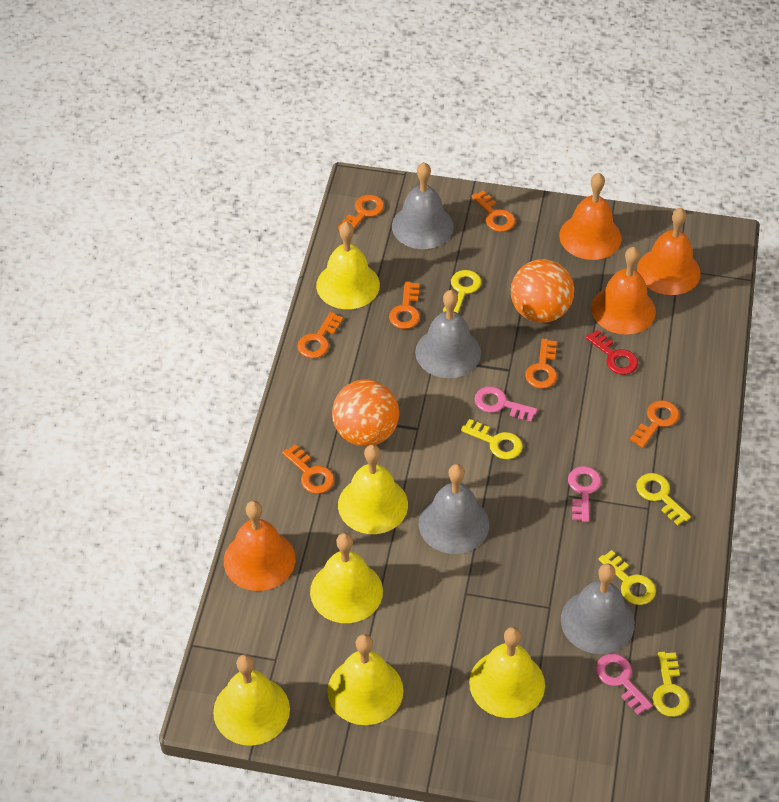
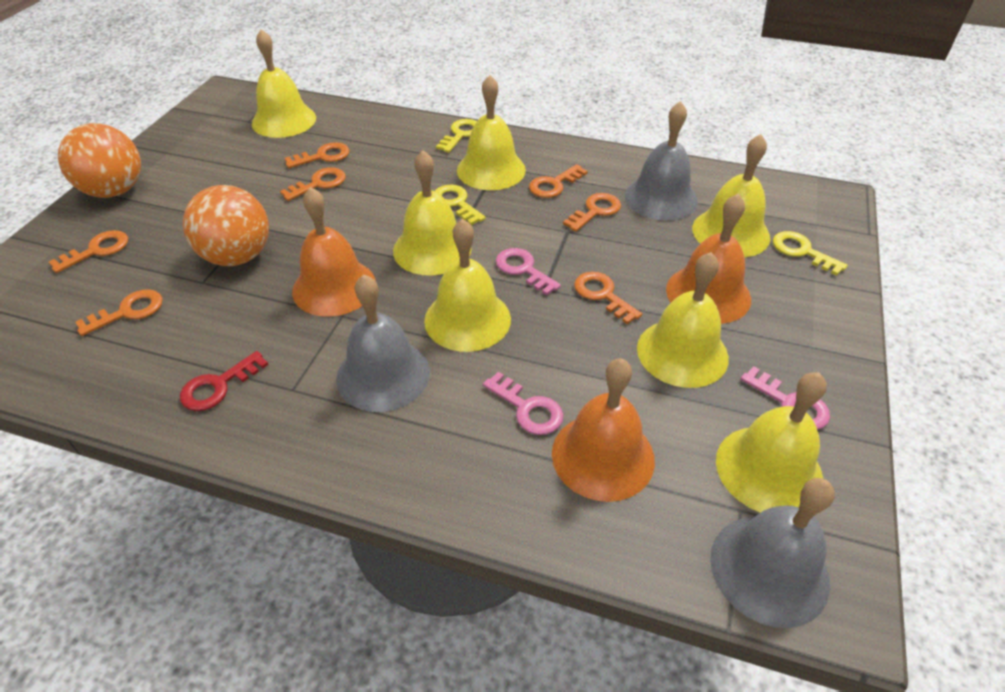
grey bell: [392,162,454,249] [415,290,481,378] [419,464,489,554] [561,563,635,654] = 4 -> [336,274,430,412] [625,101,698,221] [710,478,835,628] = 3
orange bell: [224,501,295,591] [559,173,622,260] [591,247,656,335] [637,208,700,295] = 4 -> [292,187,376,317] [552,358,655,502] [666,193,751,324] = 3
yellow bell: [213,654,290,746] [310,533,383,623] [316,222,380,309] [327,634,403,725] [338,444,408,534] [469,627,545,718] = 6 -> [252,29,316,138] [393,150,472,276] [424,219,511,352] [457,75,526,190] [637,252,729,388] [692,134,770,257] [716,372,827,513] = 7
yellow key: [443,270,481,313] [461,419,523,459] [598,550,656,605] [636,473,691,525] [652,652,689,717] = 5 -> [435,184,486,225] [436,119,477,153] [773,231,848,276] = 3

